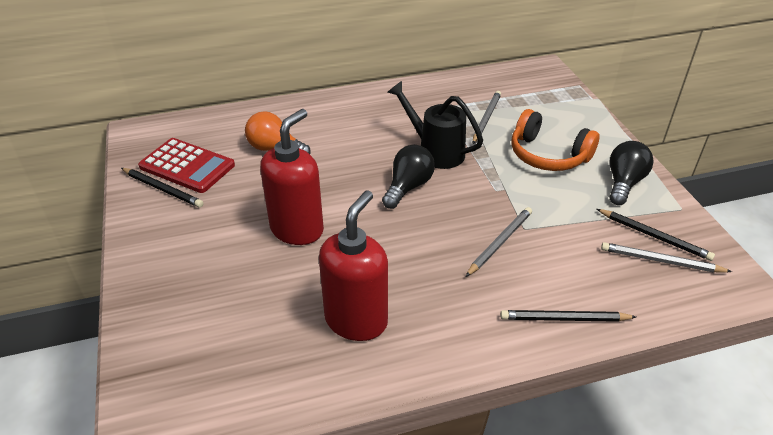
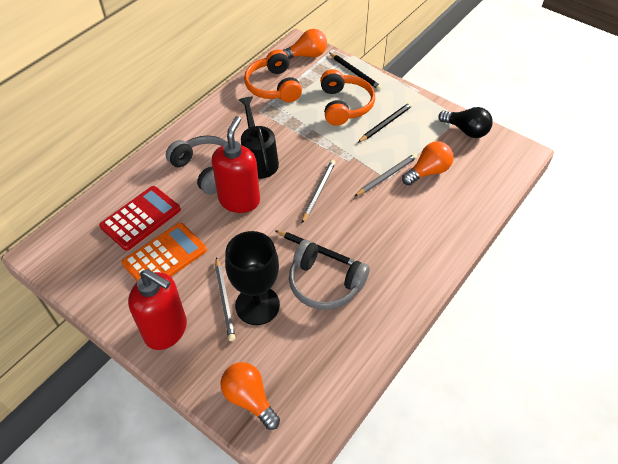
black goblet: none = 0 -> [225,231,280,325] = 1
black light bulb: [382,145,435,209] [609,141,654,205] = 2 -> [438,107,493,138] = 1
grey headphones: none = 0 -> [166,135,227,195] [289,240,370,310] = 2
orange calculator: none = 0 -> [122,222,207,281] = 1
orange headphones: [511,109,600,171] = 1 -> [244,49,302,102] [320,69,375,125] = 2
orange light bulb: [245,111,311,154] = 1 -> [220,362,280,430] [282,29,327,58] [402,142,453,185] = 3

